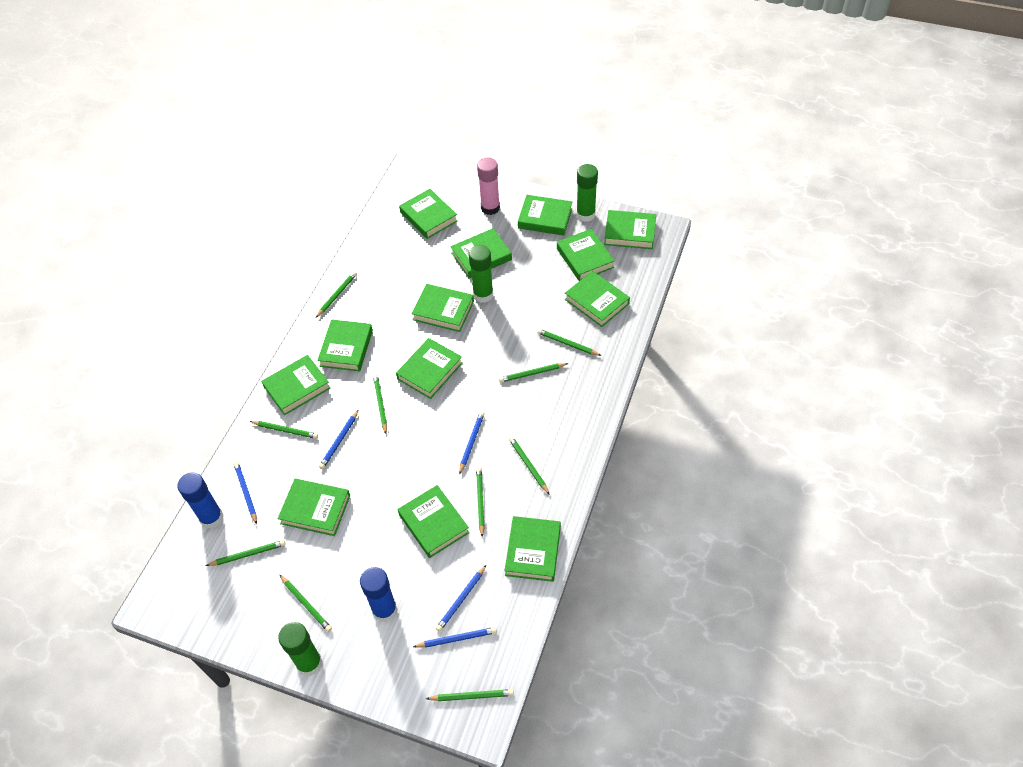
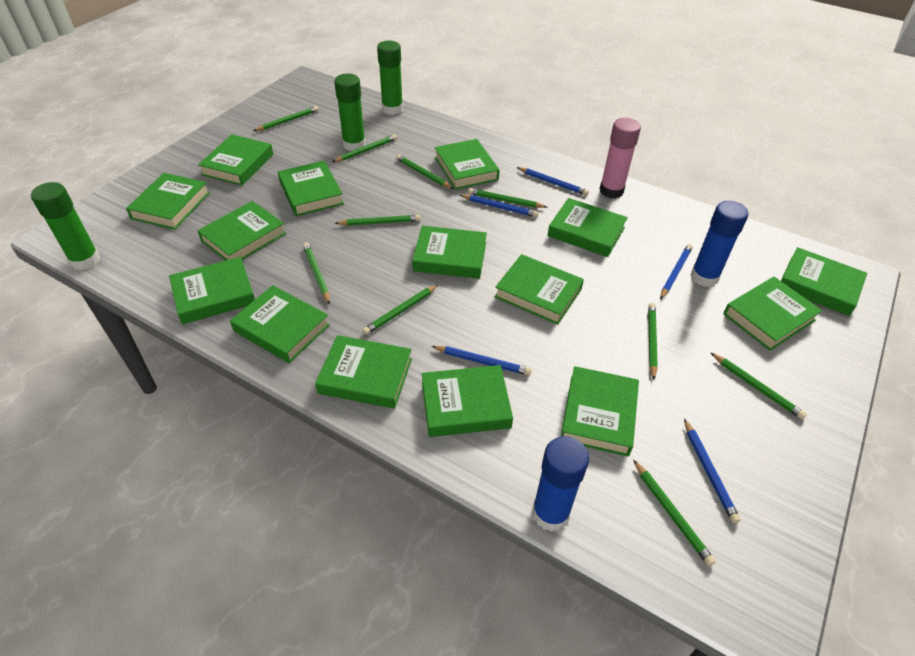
green book: [261,355,331,415] [278,478,350,536] [317,319,373,371] [396,338,463,399] [398,485,470,558] [399,189,458,239] [411,284,474,332] [450,228,512,278] [505,516,561,582] [518,195,572,236] [557,229,615,281] [565,271,630,327] [604,210,656,249] = 13 -> [126,173,210,230] [169,257,255,324] [197,201,286,260] [198,134,273,186] [230,285,330,363] [278,161,344,216] [315,335,412,409] [412,226,487,279] [422,365,513,437] [435,139,500,190] [494,254,584,325] [547,198,628,257] [561,366,639,456] [723,277,822,351] [781,247,867,316] = 15

